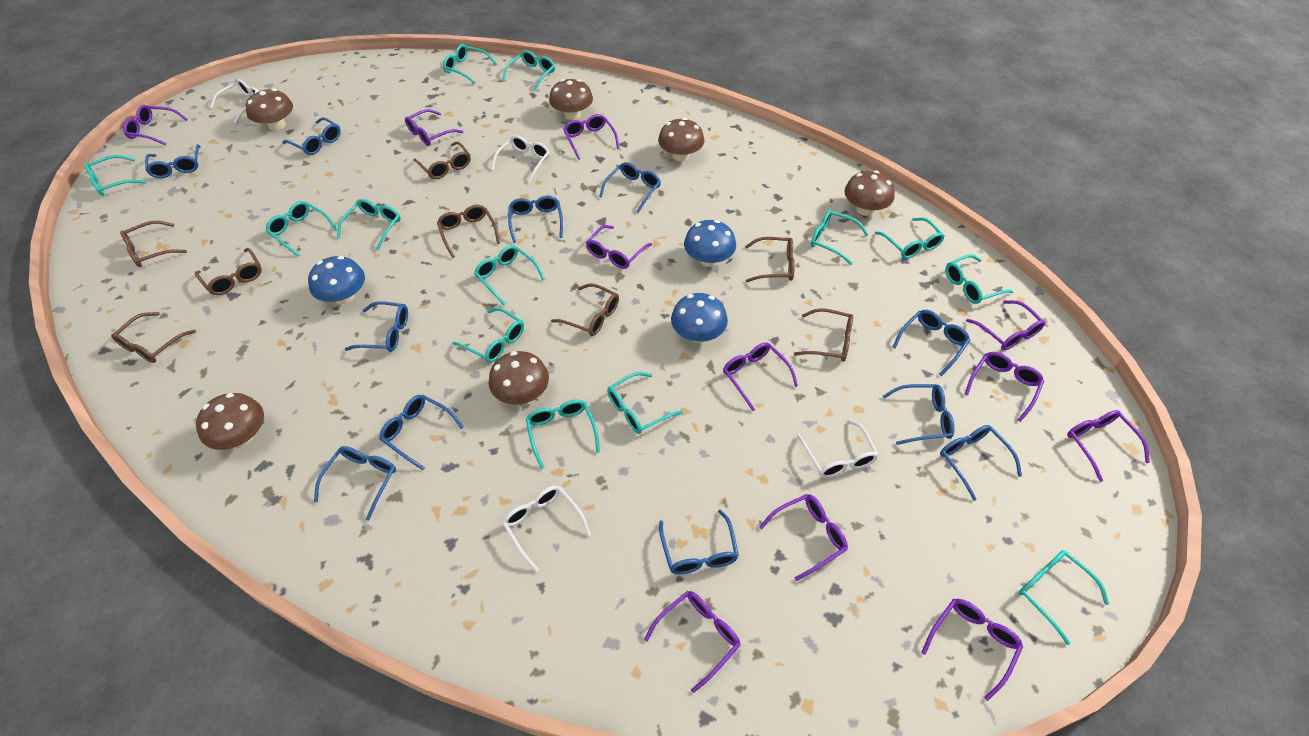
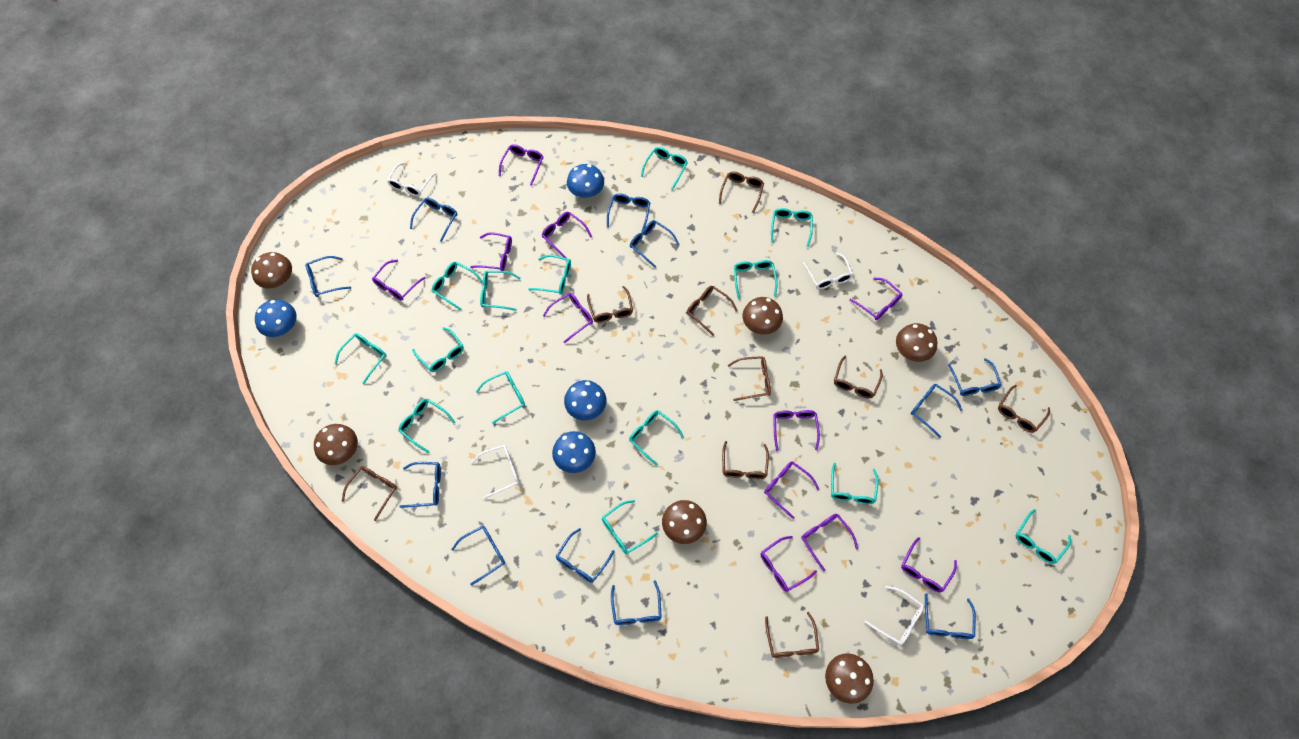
blue mushroom: [308,256,365,304] [671,293,728,343] [684,220,736,267] = 3 -> [255,299,297,337] [552,431,596,473] [564,380,606,420] [567,164,604,198] = 4
brown glasses: [111,312,196,363] [120,221,187,267] [195,248,262,295] [413,141,471,179] [437,205,500,258] [551,284,619,336] [745,237,795,282] [794,308,853,362] = 8 -> [342,466,397,521] [587,286,633,323] [687,286,738,336] [719,172,764,213] [722,441,769,479] [728,356,771,401] [765,612,819,658] [834,356,883,399] [998,385,1050,433] = 9
turquoise glasses: [84,155,147,196] [265,201,338,257] [337,199,401,251] [443,44,497,84] [453,308,524,363] [474,245,545,305] [502,50,555,91] [526,400,600,469] [607,372,683,434] [811,210,869,265] [875,217,945,259] [946,254,1013,304] [1019,550,1109,645] = 13 -> [335,333,386,384] [399,398,455,453] [412,327,464,372] [432,262,483,311] [476,371,525,424] [480,271,521,311] [528,255,571,295] [602,500,658,554] [629,410,684,466] [641,147,688,190] [734,260,778,299] [771,208,813,247] [831,463,879,504] [1015,509,1071,564] = 14

